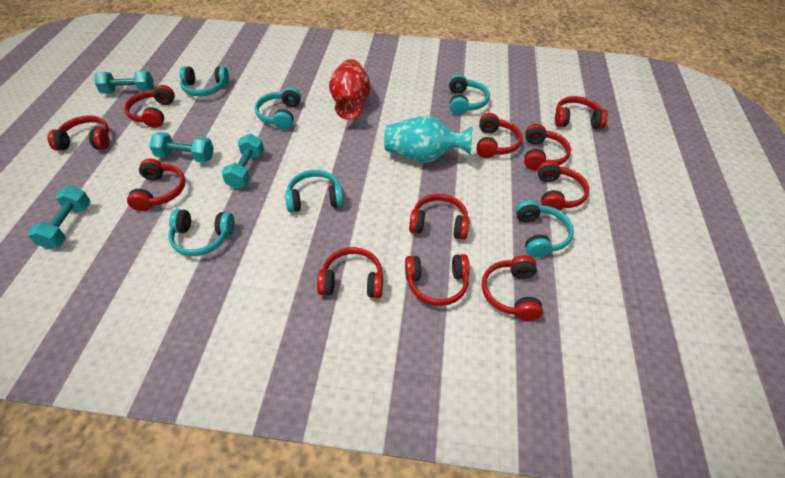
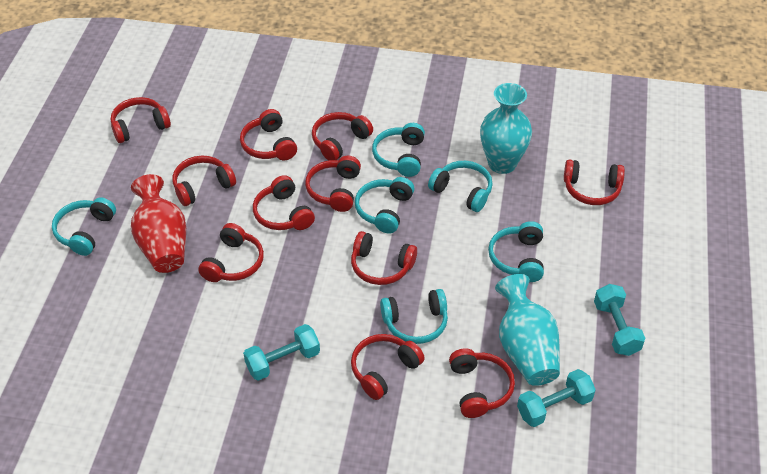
turquoise dumbbell: [28,186,90,249] [95,71,153,94] [149,132,214,163] [221,134,264,189] = 4 -> [243,324,320,381] [517,369,596,427] [594,284,645,356] = 3
turquoise vase: [384,116,472,163] = 1 -> [480,83,532,174] [495,274,560,386] = 2

